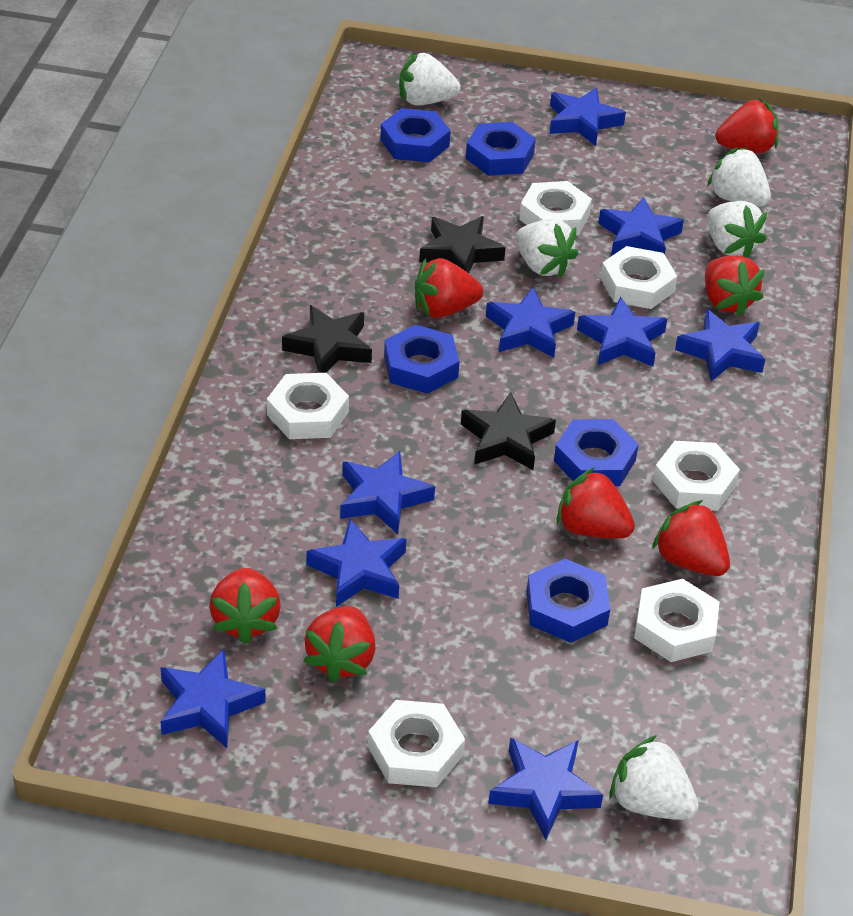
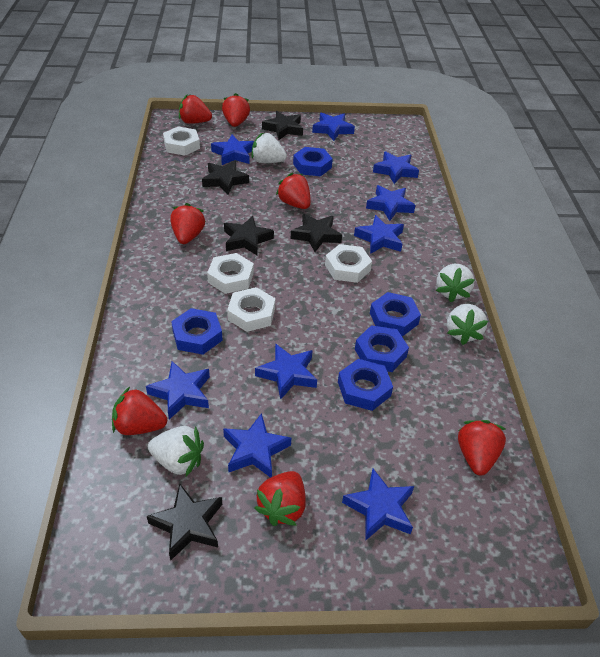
black star: [282,305,372,373] [419,216,506,273] [461,392,556,470] = 3 -> [147,483,222,560] [202,161,249,194] [224,216,274,256] [262,111,303,140] [291,213,342,252] = 5
white nut: [267,373,349,439] [368,700,465,787] [519,181,592,236] [600,246,677,309] [634,579,720,662] [653,441,740,511] = 6 -> [163,126,200,156] [207,253,254,294] [227,287,275,332] [325,244,372,283] = 4
white strawberry: [399,52,460,105] [515,219,578,278] [610,735,699,820] [707,148,771,207] [707,201,767,258] = 5 -> [148,426,204,476] [251,133,287,163] [436,264,475,302] [447,304,488,345] = 4

